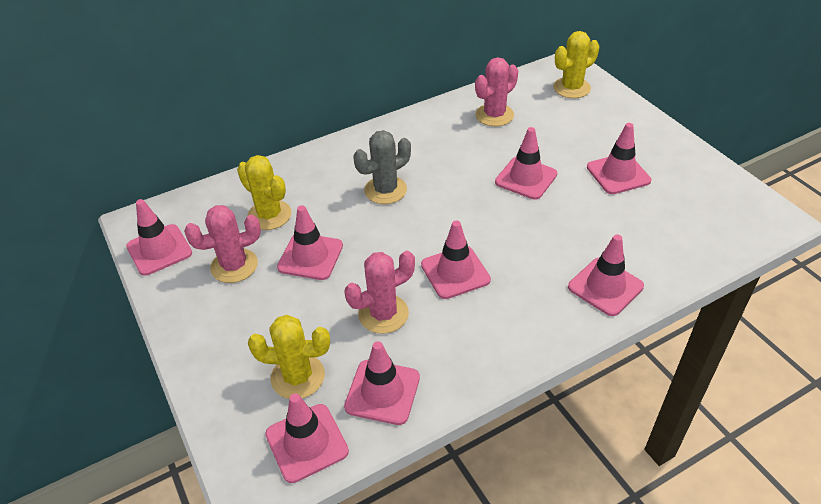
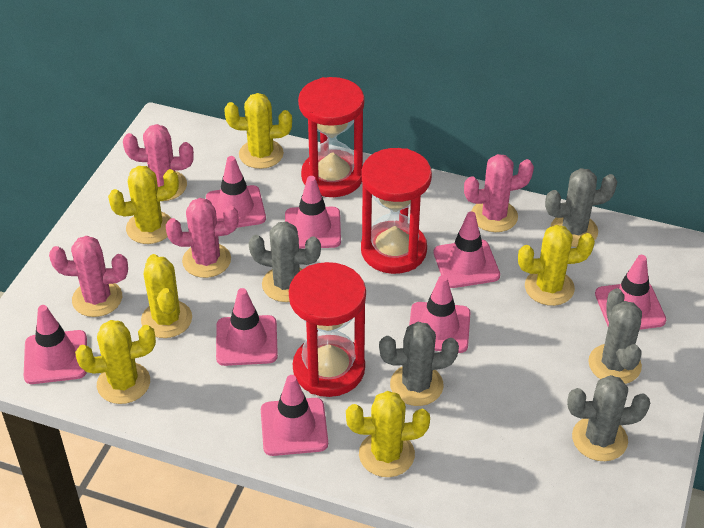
grey cactus: [353,130,411,204] = 1 -> [248,221,321,302] [379,322,459,406] [545,168,617,247] [567,375,650,461] [588,288,642,384] = 5
pink cactus: [184,205,261,283] [344,251,415,334] [475,57,518,126] = 3 -> [49,236,128,317] [123,124,194,201] [166,198,238,278] [464,154,534,232] = 4
red hourglass: none = 0 -> [289,262,366,397] [298,77,364,197] [361,148,432,274] = 3
yellow cactus: [237,155,291,230] [248,315,330,399] [553,31,599,98] = 3 -> [75,320,156,404] [108,166,179,244] [141,254,192,338] [224,93,292,169] [346,391,430,477] [518,225,595,306] = 6

